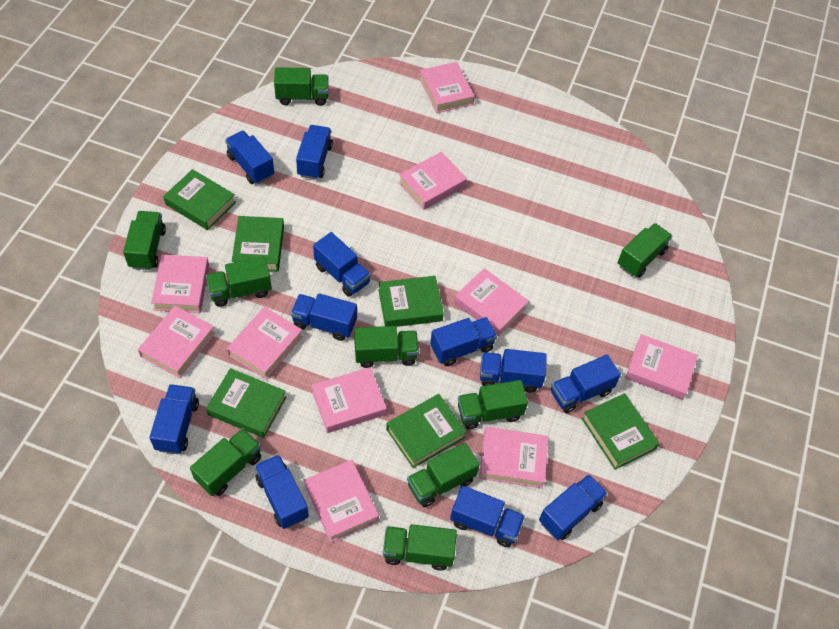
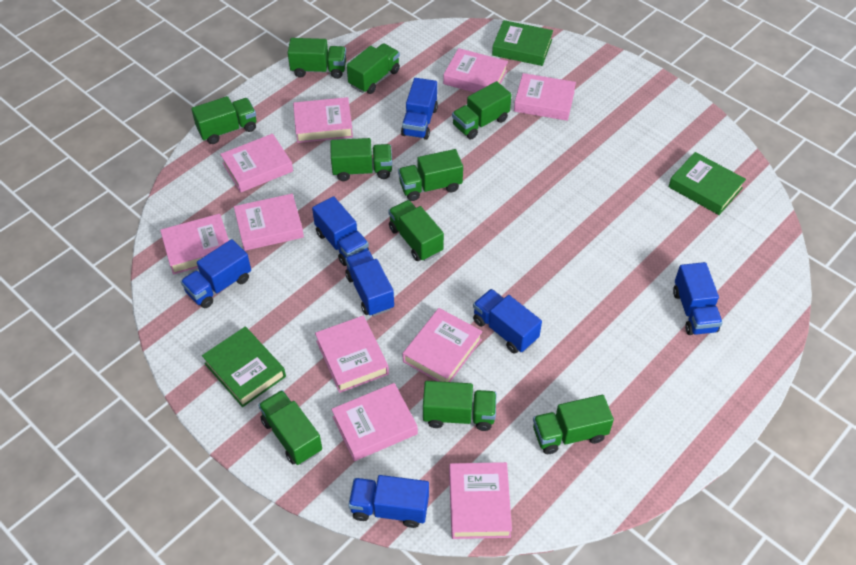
blue truck: [149,384,199,454] [225,130,274,184] [255,455,309,529] [291,293,357,341] [296,125,333,179] [313,232,371,297] [430,317,497,366] [450,485,525,547] [480,349,547,393] [539,474,608,540] [551,355,621,413] = 11 -> [181,239,251,308] [312,196,369,266] [345,250,394,316] [348,475,429,528] [401,78,438,140] [473,289,542,354] [673,262,723,335] = 7
green book: [163,169,236,230] [206,368,286,438] [232,216,284,272] [378,276,444,327] [386,394,467,468] [581,393,659,470] = 6 -> [202,327,286,407] [492,20,553,66] [668,152,746,215] = 3
green truck: [123,211,166,270] [190,428,261,496] [206,256,272,307] [274,67,329,106] [354,326,419,368] [383,524,457,571] [407,443,480,507] [458,380,528,429] [618,223,672,278] = 9 -> [191,96,256,144] [258,390,322,465] [288,38,346,79] [330,138,392,181] [347,43,400,94] [388,200,444,261] [398,149,463,201] [423,381,496,431] [452,81,512,139] [533,395,614,454] = 10

